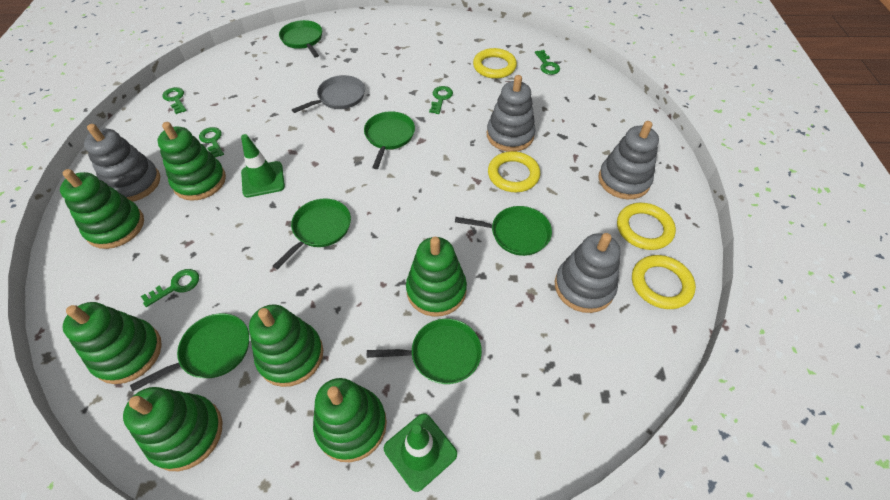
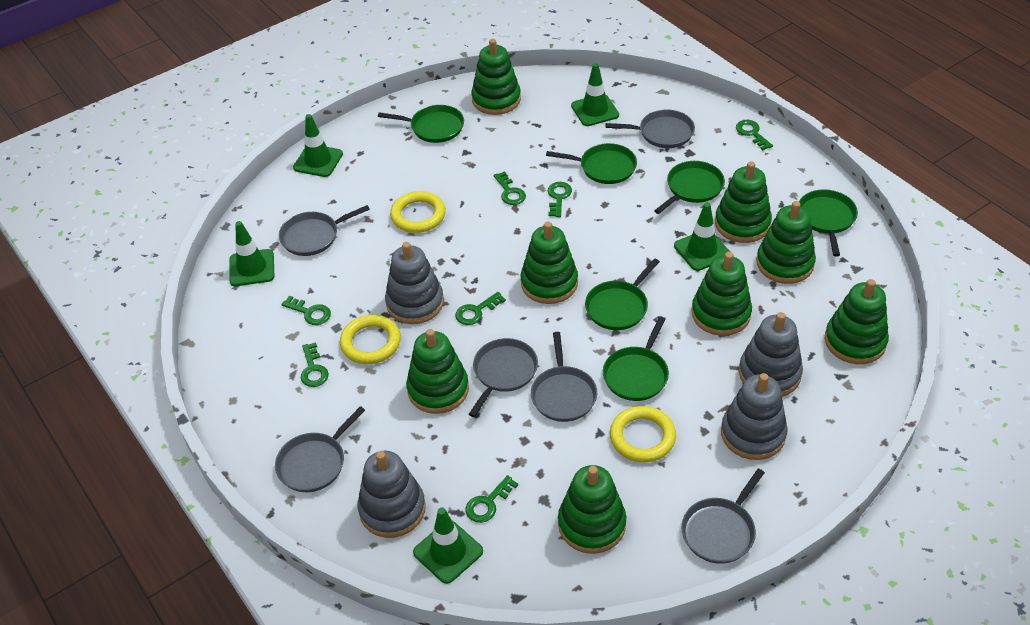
green key: [141,269,199,307] [163,87,186,114] [199,127,224,157] [429,86,453,114] [535,50,560,75] = 5 -> [281,296,331,325] [301,342,329,387] [455,292,506,325] [465,475,518,523] [494,171,526,205] [548,182,572,217] [736,120,773,150] = 7
green stacking toy: [60,169,144,249] [63,302,162,384] [123,387,222,471] [157,122,226,201] [249,304,323,387] [313,378,387,462] [406,237,467,317] = 7 -> [406,329,469,414] [471,39,521,115] [521,222,578,304] [558,465,626,554] [691,252,752,336] [715,161,772,243] [756,201,816,284] [824,279,889,364] = 8
green traffic cone: [241,134,285,197] [384,413,457,492] = 2 -> [229,221,274,286] [293,114,343,177] [413,507,483,584] [571,63,619,126] [674,202,730,271] = 5
grey pan: [292,75,365,113] = 1 -> [275,406,365,492] [279,205,370,256] [469,338,538,417] [531,332,597,422] [606,109,695,148] [681,469,765,564] = 6
yellow ring: [473,48,517,79] [488,151,540,192] [617,203,676,250] [632,255,696,309] = 4 -> [340,315,401,364] [390,191,446,233] [610,406,676,462] = 3

